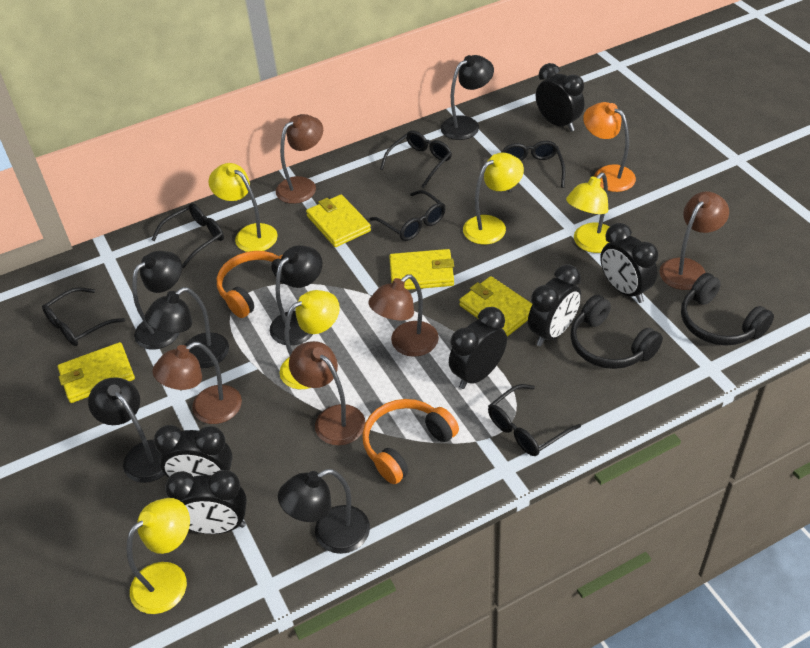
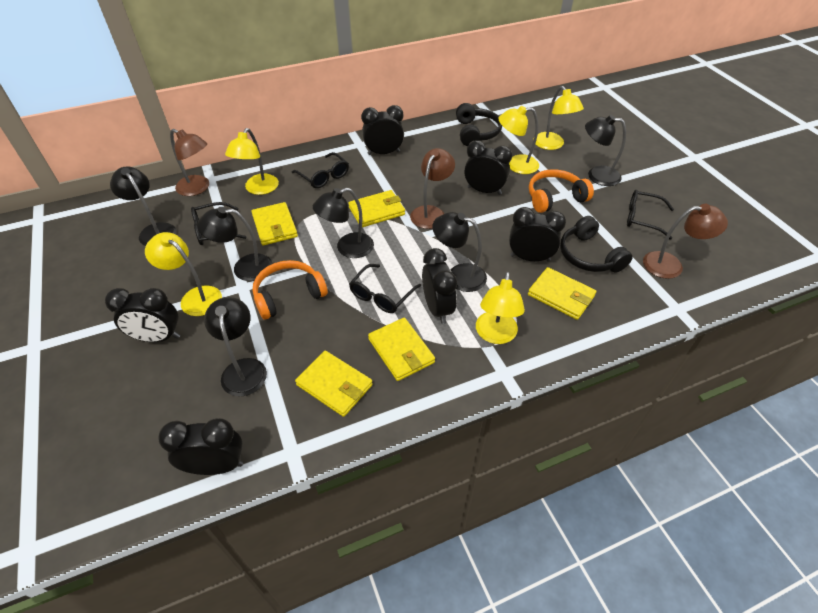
black glasses: [42,287,125,346] [151,203,224,268] [370,190,445,241] [380,131,452,188] [488,384,581,456] [501,141,565,192] = 6 -> [191,202,246,245] [291,152,349,188] [349,264,421,313] [627,190,674,239] = 4
brown lamp: [152,342,242,424] [276,114,323,204] [289,341,365,445] [368,274,439,357] [659,191,729,290] = 5 -> [170,129,209,196] [410,148,455,229] [643,204,728,279] = 3
orange lamp: [583,102,636,192] = 1 -> none = 0
yellow wallet: [58,342,135,403] [306,194,371,247] [389,249,454,290] [459,276,532,337] = 4 -> [251,202,298,246] [295,351,373,417] [348,190,405,227] [368,318,435,381] [528,267,596,320] = 5

